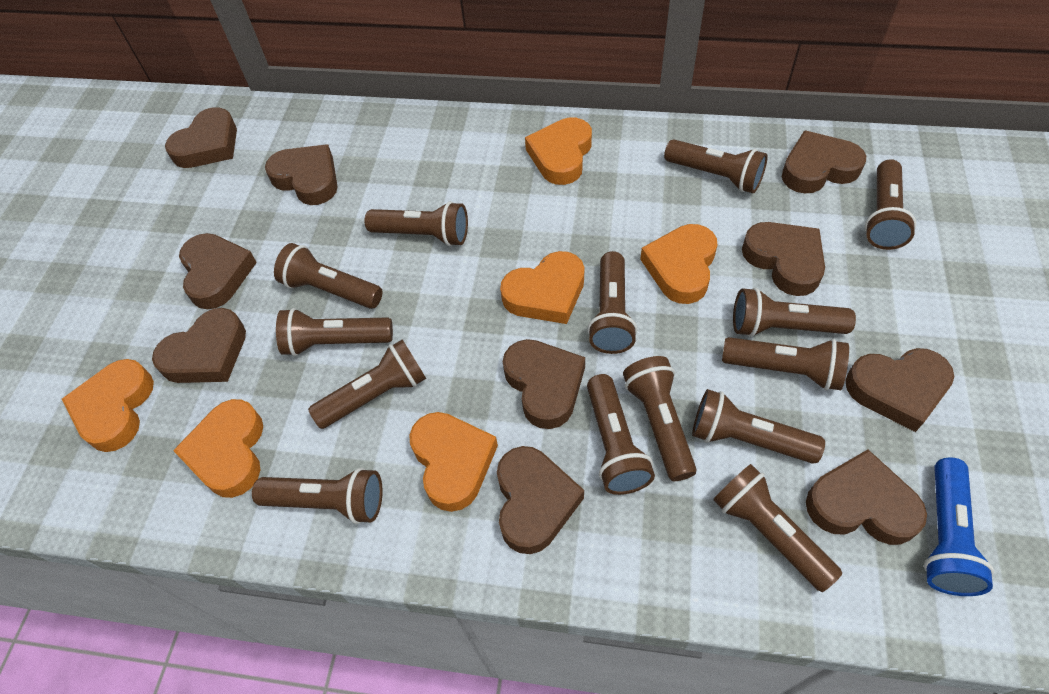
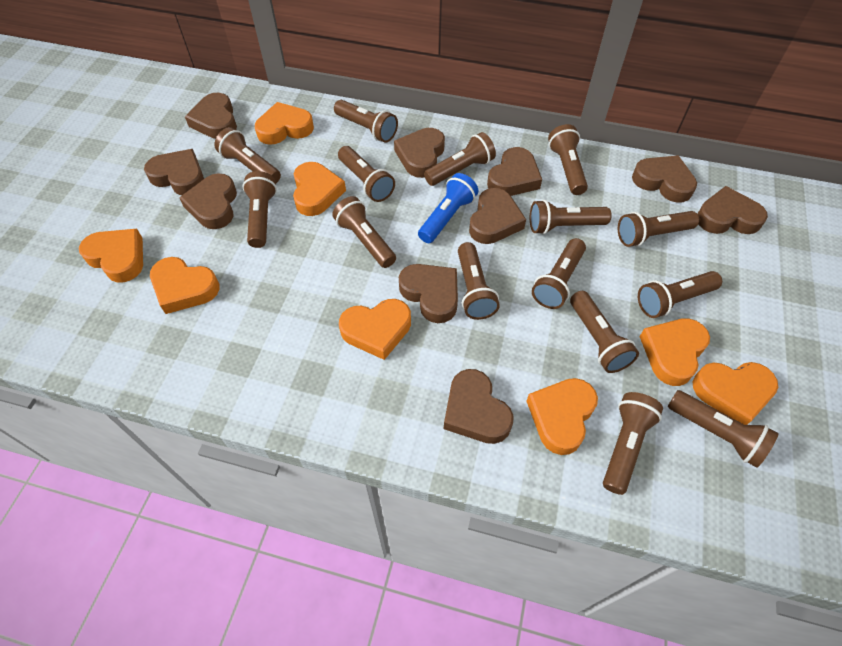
brown flashlight: [252,468,383,524] [274,243,383,309] [276,308,393,356] [308,340,426,429] [364,201,468,246] [587,251,637,354] [587,374,655,495] [623,356,697,481] [664,140,768,193] [692,389,825,464] [713,464,842,592] [722,337,849,390] [733,288,856,337] [865,159,916,250] = 14 -> [215,127,281,183] [242,171,277,248] [332,196,396,268] [334,100,398,142] [338,146,395,202] [424,132,496,186] [458,242,500,320] [530,200,612,235] [532,238,586,309] [548,124,588,195] [570,291,639,373] [603,392,663,495] [618,211,699,247] [638,271,722,318] [668,390,778,468] = 15
orange heart: [62,359,154,452] [173,399,263,498] [409,412,498,512] [500,251,584,324] [525,117,592,185] [640,224,717,304] = 6 -> [79,229,143,282] [150,257,220,314] [255,102,314,145] [293,162,346,216] [339,299,411,360] [526,378,598,455] [639,318,710,386] [693,362,778,425] = 8

